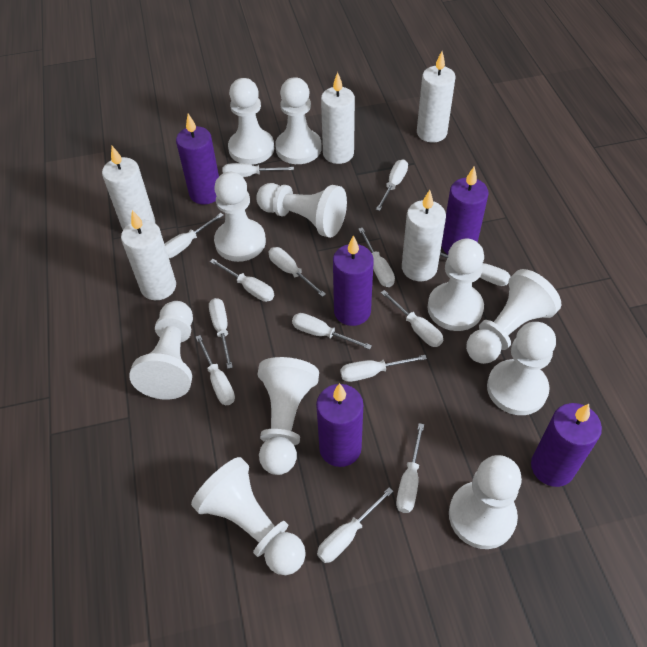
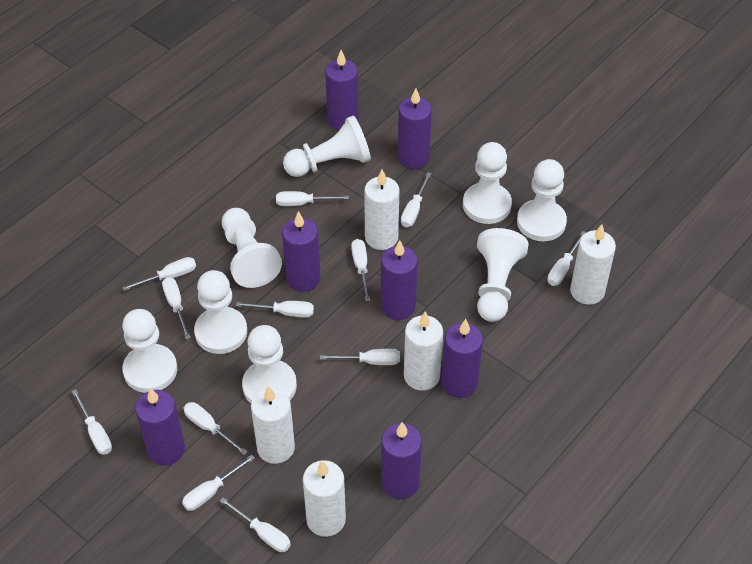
purple candle: [176,114,219,205] [316,383,363,467] [333,235,374,326] [442,167,488,254] [531,403,602,487] = 5 -> [135,388,185,466] [282,211,321,292] [325,50,359,130] [381,240,418,320] [381,422,422,499] [398,88,432,169] [441,319,483,398] = 7
white pawn: [129,301,193,400] [191,457,306,575] [214,172,266,262] [228,78,274,165] [257,183,347,238] [257,357,319,475] [275,77,322,164] [428,239,484,331] [449,455,522,549] [466,269,561,364] [487,322,556,415] = 11 -> [122,309,177,393] [194,270,247,354] [222,208,282,288] [242,325,297,403] [283,115,371,177] [463,142,512,224] [477,228,529,322] [517,159,567,241] = 8
white screwdriver: [165,213,224,258] [196,335,235,405] [209,298,233,369] [210,259,274,302] [223,163,294,177] [268,247,326,297] [292,313,372,350] [317,487,393,563] [340,355,427,382] [358,228,395,287] [376,159,408,211] [381,290,443,347] [396,423,424,513] [440,252,511,286] = 14 -> [72,389,112,455] [122,257,196,291] [162,277,191,339] [182,455,255,511] [184,402,248,455] [220,497,291,552] [236,301,314,318] [276,191,349,206] [320,349,400,365] [351,239,370,301] [401,172,431,227] [547,231,586,286] = 12

